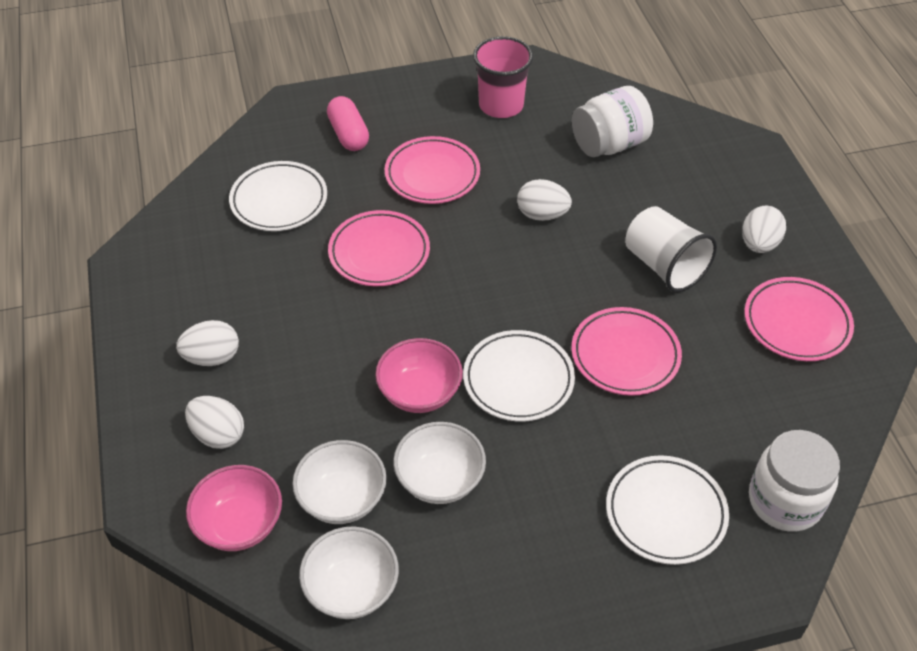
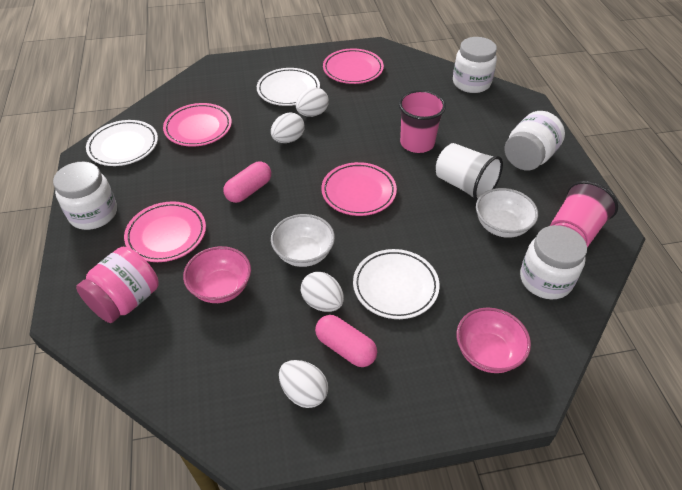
pink capsule: [327,96,369,151] = 1 -> [223,162,271,203] [315,315,377,367] = 2
pink cup: [473,36,533,118] = 1 -> [399,90,446,153] [550,181,618,247] = 2
pink jar: none = 0 -> [76,247,159,323] = 1
white bowl: [293,440,387,524] [299,527,399,619] [394,422,486,504] = 3 -> [271,214,335,267] [476,188,538,238] = 2
white jar: [572,86,653,157] [749,430,840,532] = 2 -> [53,161,117,230] [453,37,497,93] [505,111,565,170] [520,225,587,299] = 4

